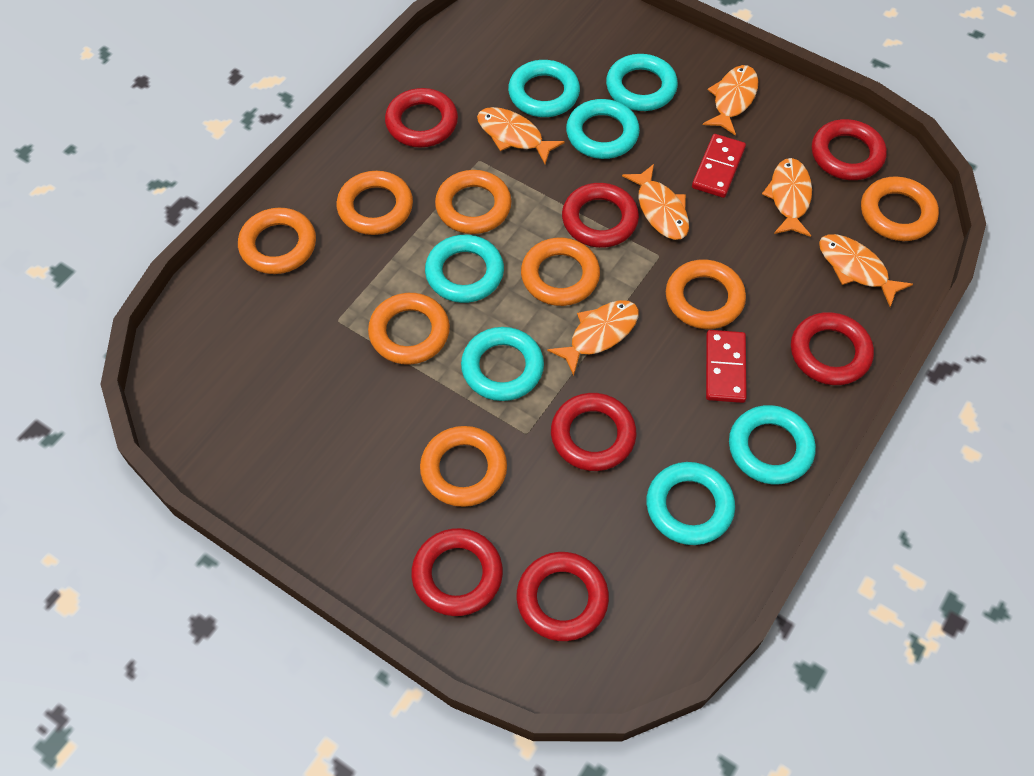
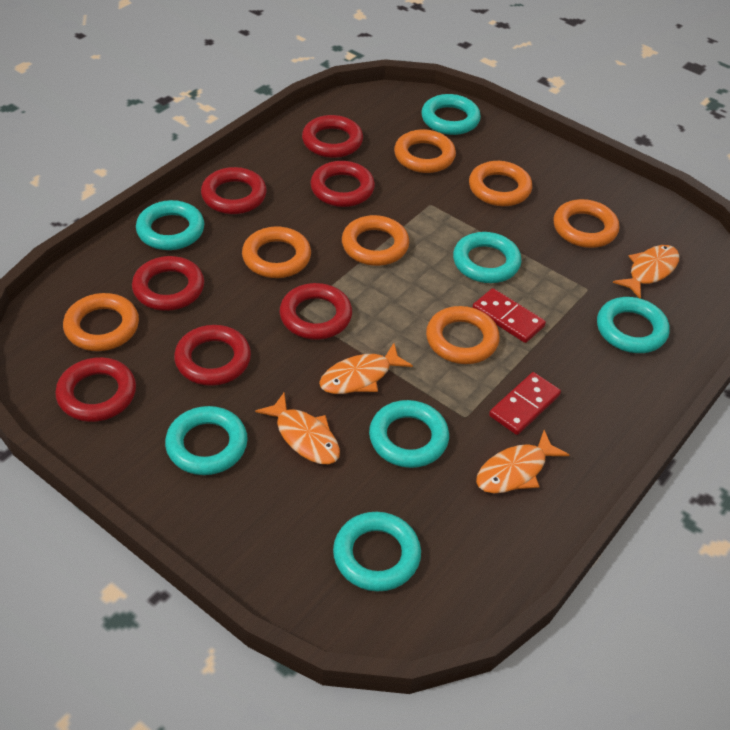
orange fish: [477,107,565,164] [547,300,639,376] [622,164,689,240] [703,65,758,136] [762,158,812,237] [819,234,913,307] = 6 -> [255,393,340,464] [319,343,413,394] [476,430,569,493] [613,245,680,299] = 4
orange ring: [238,208,316,274] [336,171,413,235] [368,293,450,365] [420,426,507,507] [435,170,512,234] [521,238,600,306] [666,259,746,329] [861,176,939,241] = 8 -> [63,293,139,351] [242,226,311,278] [342,215,409,266] [394,129,456,173] [426,306,500,364] [469,161,532,206] [553,199,619,248] = 7

